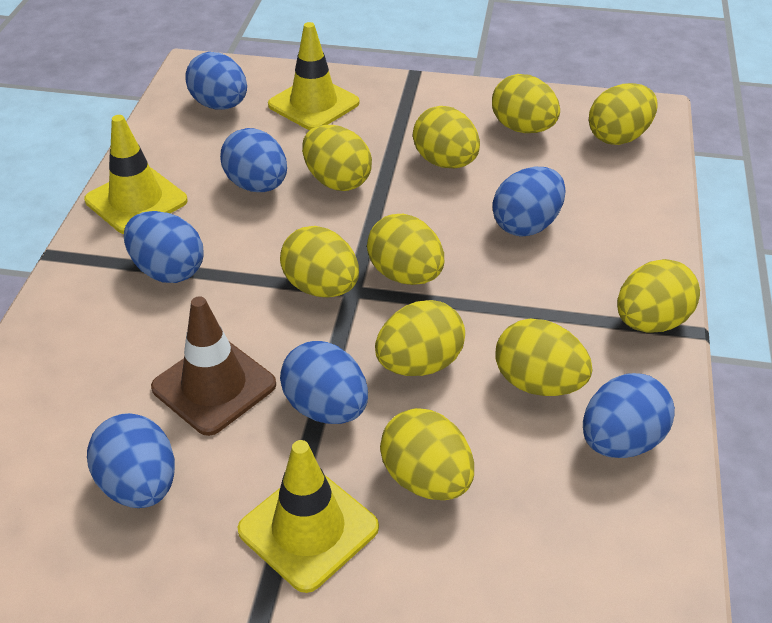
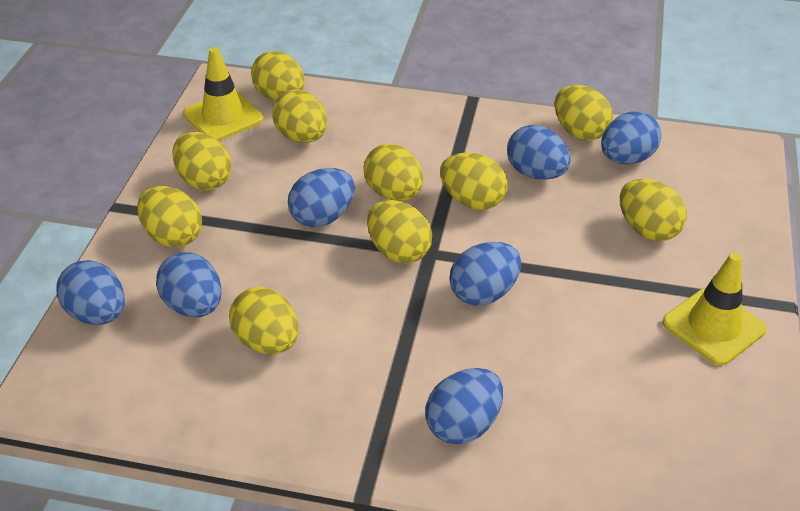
brown traffic cone: [151,296,276,436] = 1 -> none = 0
yellow traffic cone: [84,115,188,234] [238,440,379,593] [268,22,360,130] = 3 -> [183,47,264,141] [662,253,767,366] = 2

